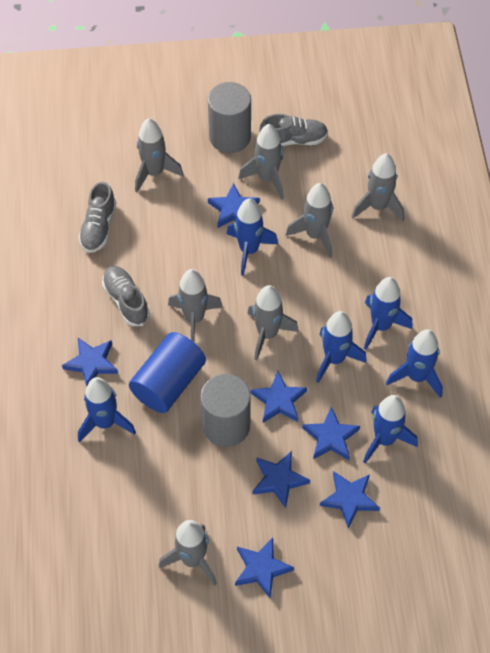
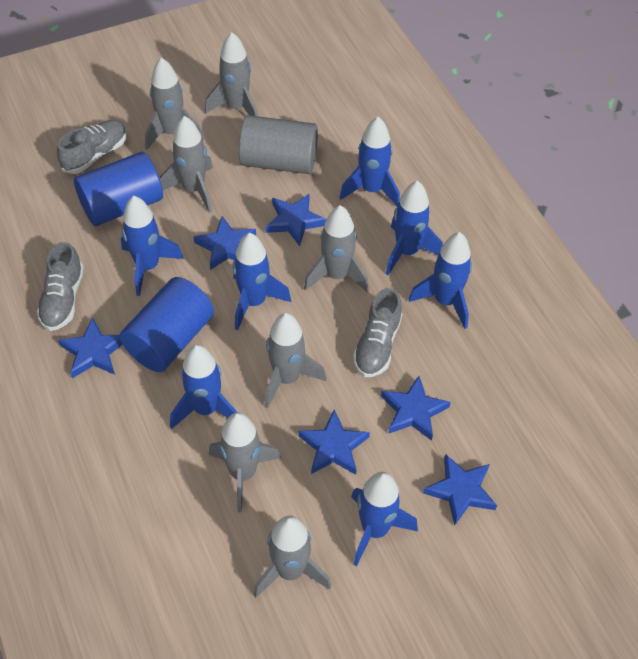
blue cylinder: [129,332,206,413] = 1 -> [74,152,163,226] [120,277,214,372] = 2
blue rocket: [78,377,136,443] [226,198,278,276] [316,311,367,383] [363,395,418,464] [364,277,413,349] [386,329,443,398] = 6 -> [121,196,184,296] [170,345,237,429] [233,233,291,330] [339,117,400,207] [351,472,418,566] [386,181,443,275] [409,232,472,329] = 7
blue star: [62,338,118,386] [208,183,260,228] [235,538,294,599] [250,371,307,423] [252,451,310,508] [302,407,360,460] [320,471,380,528] = 7 -> [58,318,123,378] [194,216,256,270] [265,193,327,246] [298,409,370,475] [381,376,451,441] [423,454,497,526] = 6
grey cylinder: [200,374,251,447] [208,82,251,153] = 2 -> [239,115,318,174] = 1

